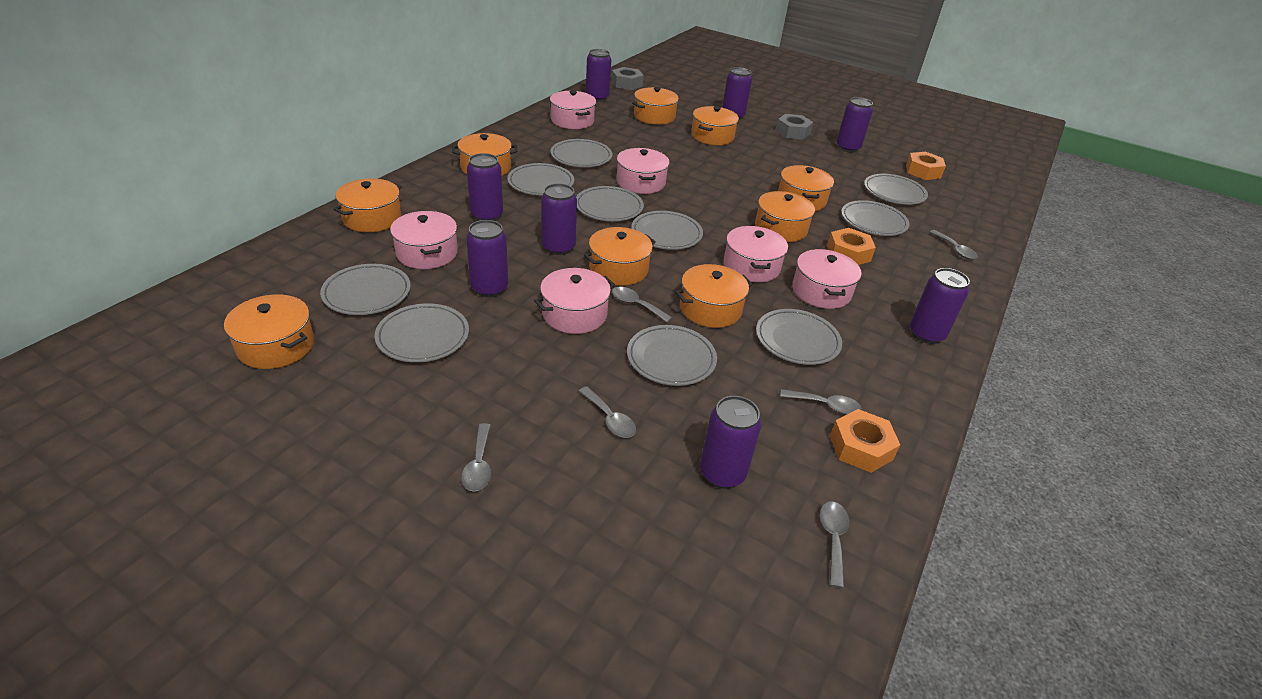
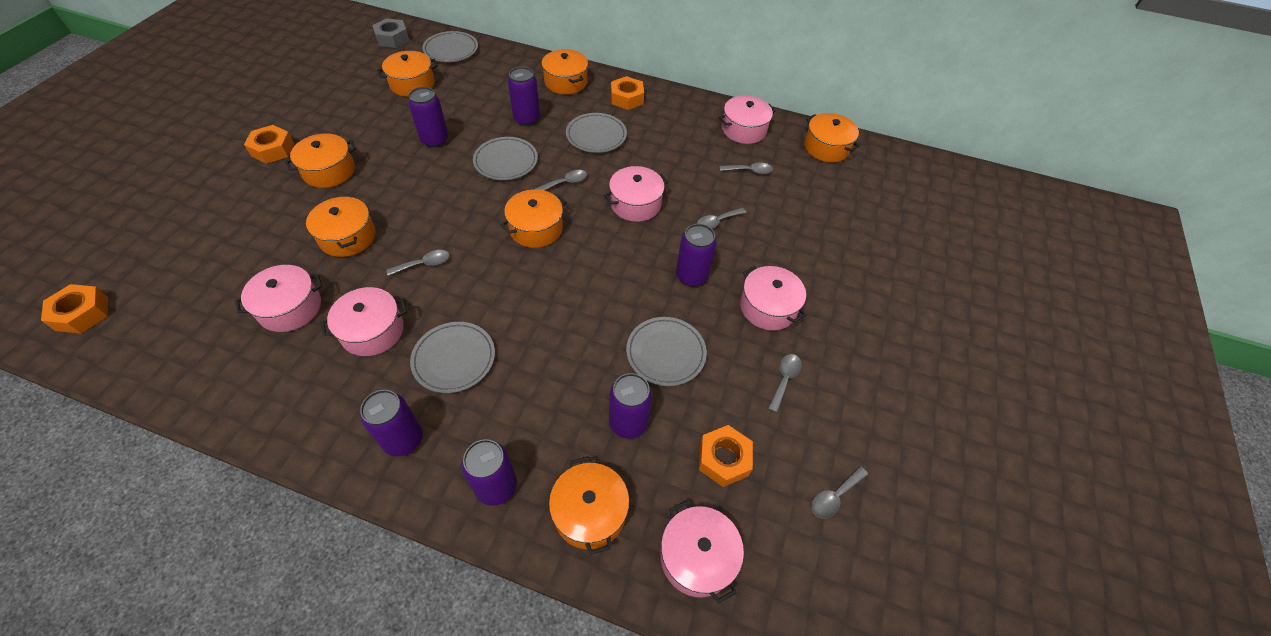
grey nut: [611,67,644,90] [776,114,813,140] = 2 -> [372,18,410,48] = 1
grey plate: [320,264,411,315] [375,303,469,362] [507,163,574,195] [551,139,613,167] [576,186,644,221] [627,325,717,386] [631,211,703,250] [756,309,842,365] [841,200,910,236] [864,174,928,205] = 10 -> [410,322,495,393] [422,31,478,62] [473,137,538,180] [566,113,627,153] [626,317,707,386] = 5
orange nut: [827,228,876,265] [830,409,900,473] [906,152,946,180] = 3 -> [41,284,108,334] [244,125,294,164] [611,76,644,110] [699,425,753,487] = 4
orange pot: [224,294,314,369] [333,178,402,232] [452,133,518,176] [584,227,656,286] [632,87,680,125] [675,264,753,328] [691,106,739,145] [755,191,815,242] [778,165,834,211] = 9 -> [285,134,356,188] [306,196,376,257] [377,51,438,97] [501,189,566,248] [542,49,588,94] [549,456,629,555] [804,113,860,162] = 7
purple can: [466,220,508,297] [467,153,503,221] [541,183,577,255] [586,49,611,102] [700,396,761,488] [722,67,752,120] [836,97,873,153] [910,268,970,344] = 8 -> [360,390,423,457] [408,87,448,148] [462,439,517,506] [508,67,540,126] [609,373,652,439] [676,224,716,287] = 6

